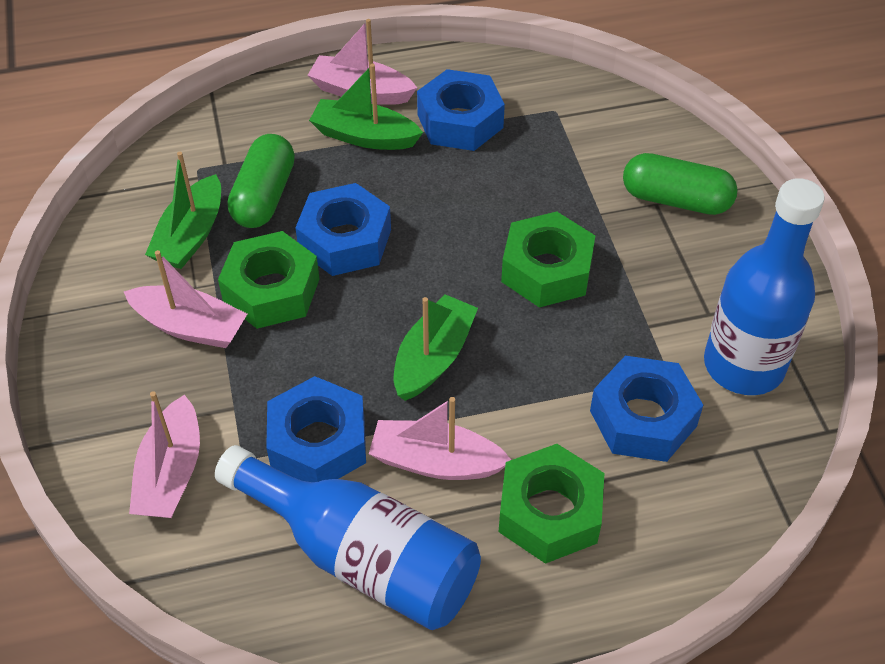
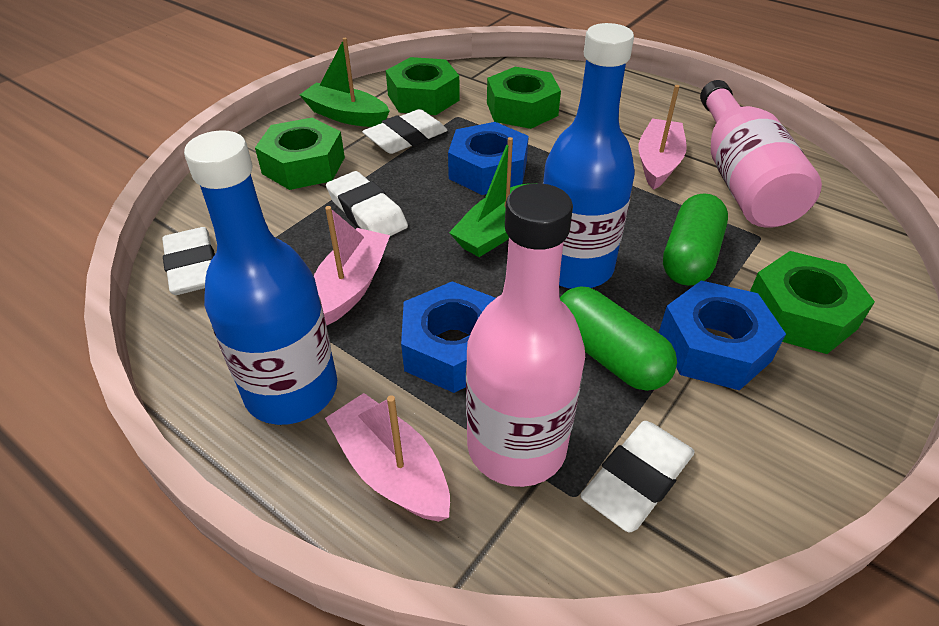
blue nut: [266,376,366,482] [296,183,391,276] [417,69,505,151] [590,356,703,462] = 4 -> [401,281,496,393] [448,122,529,195] [659,281,786,390] = 3
green boat: [145,152,221,269] [309,64,423,150] [394,294,478,401] = 3 -> [300,38,390,127] [449,137,533,257] = 2
green nut: [218,231,320,329] [499,444,604,564] [501,211,595,308] = 3 -> [255,117,345,190] [386,57,460,115] [487,67,561,129] [750,251,875,354] = 4
pink boat: [124,250,247,348] [129,391,200,518] [307,19,417,105] [369,397,511,480] = 4 -> [314,206,390,326] [325,393,450,522] [638,85,687,190] = 3
pink bottle: none = 0 -> [466,183,585,487] [700,80,822,228] = 2
white eraser: none = 0 -> [162,227,215,295] [326,171,408,236] [362,109,447,154] [580,421,695,533] = 4

